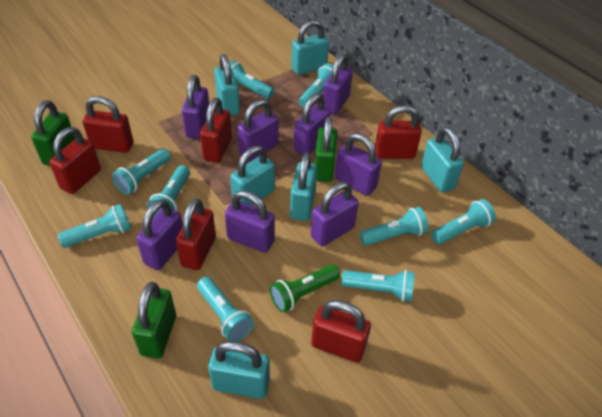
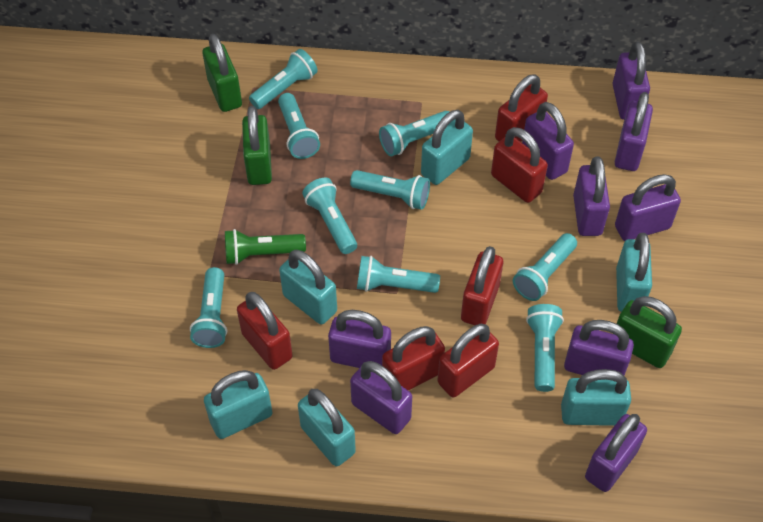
purple padlock: [136,199,183,270] [182,75,209,139] [225,191,275,253] [237,99,279,161] [294,93,331,155] [310,182,359,246] [323,54,353,115] [335,133,382,196] = 8 -> [328,310,391,368] [350,361,412,434] [522,102,574,180] [564,320,634,375] [573,156,610,236] [585,414,647,492] [613,41,650,120] [615,92,653,171] [615,174,681,241] = 9

